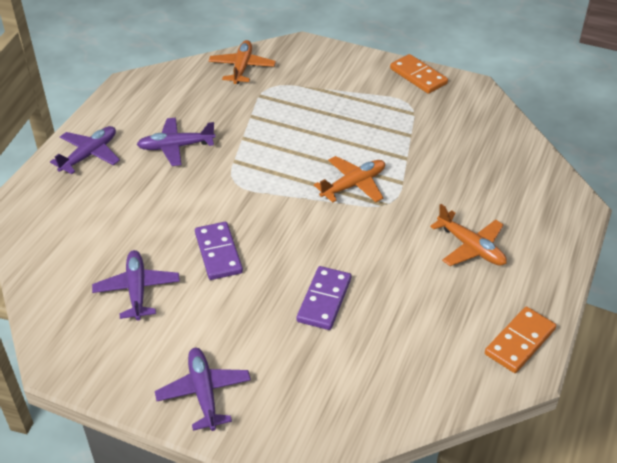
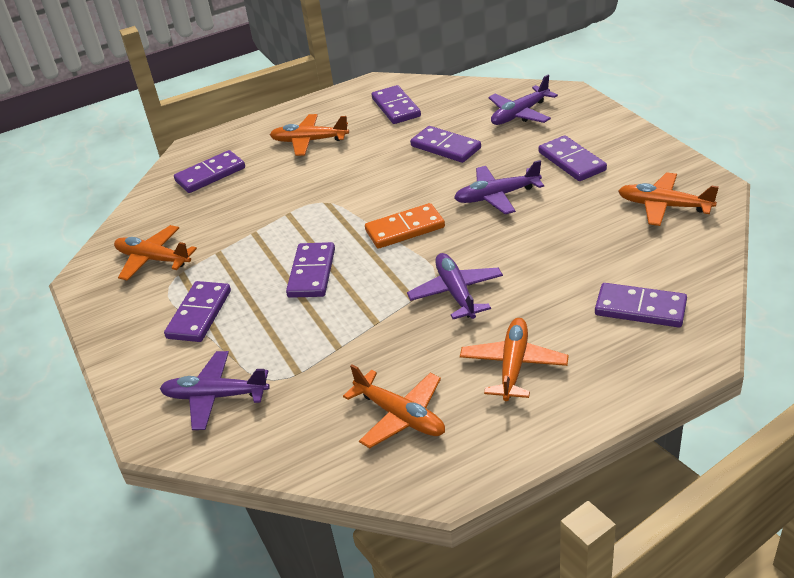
orange domino: [390,54,448,94] [485,307,556,373] = 2 -> [365,203,445,249] = 1
orange plane: [209,40,276,84] [314,156,385,203] [430,204,507,266] = 3 -> [114,225,197,281] [270,114,349,156] [343,364,445,448] [460,318,569,401] [618,172,719,226] = 5
purple domino: [195,222,243,280] [297,266,351,330] = 2 -> [164,281,231,342] [174,150,245,193] [286,242,335,298] [372,85,421,124] [410,126,481,163] [539,135,607,181] [595,283,687,327] = 7

